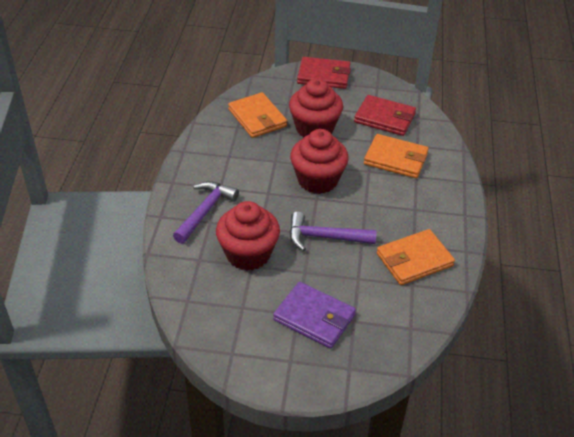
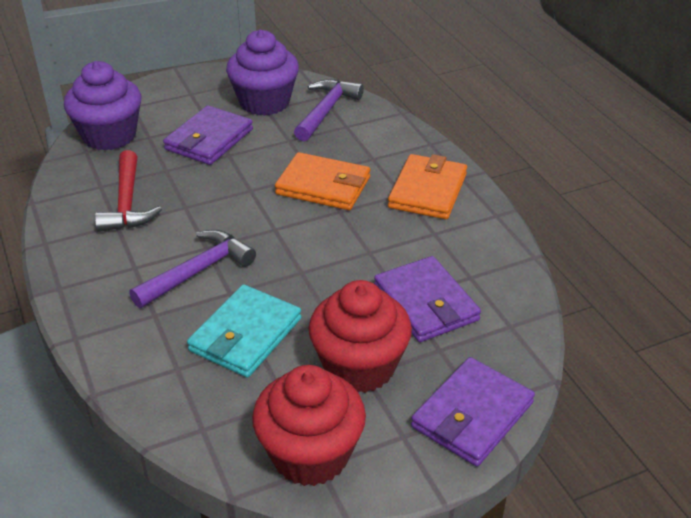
orange wallet: [228,92,287,138] [364,134,429,178] [377,229,455,285] = 3 -> [275,152,370,210] [388,154,467,219] = 2
purple cupcake: none = 0 -> [64,61,141,151] [226,30,299,116] = 2
purple wallet: [273,282,356,349] = 1 -> [163,105,253,165] [374,256,481,342] [411,357,535,467] = 3
red cupcake: [216,201,280,270] [289,79,343,138] [290,129,349,194] = 3 -> [252,365,366,486] [309,280,412,393] = 2
red hammer: none = 0 -> [95,150,162,232] = 1
red wallet: [297,57,351,89] [354,95,416,136] = 2 -> none = 0
turquoise wallet: none = 0 -> [187,284,301,377] = 1

